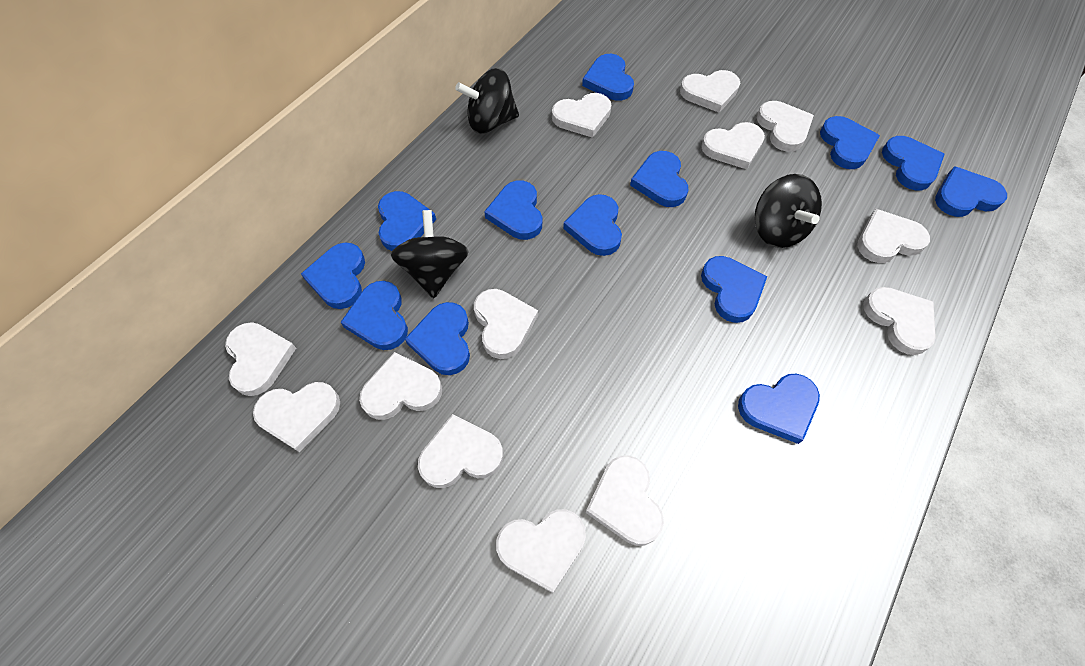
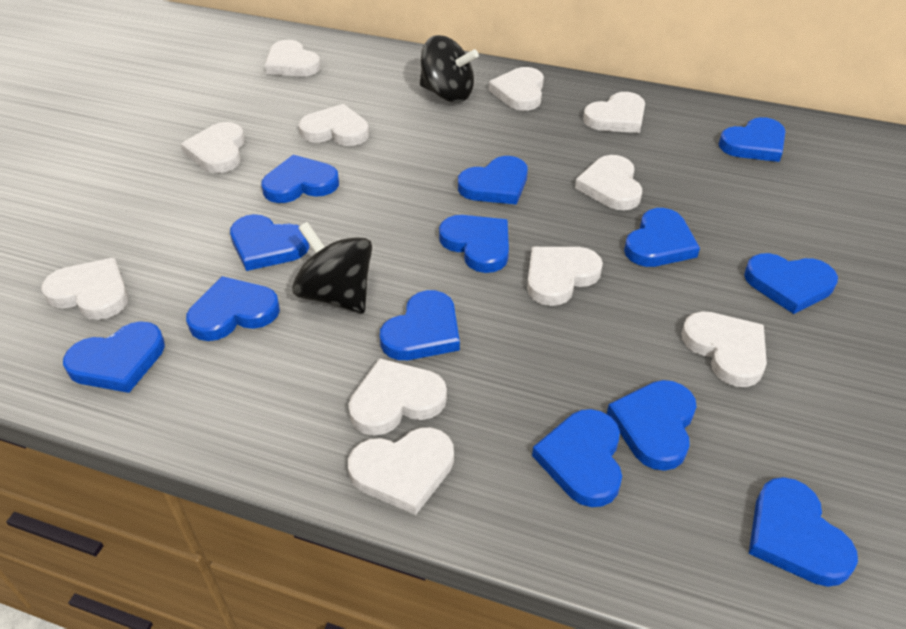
black spinning top: [391,210,469,298] [455,68,519,134] [754,174,822,248] = 3 -> [292,222,372,313] [420,35,479,103] = 2
white heart: [225,322,296,396] [253,382,340,452] [359,352,442,420] [418,414,503,488] [474,289,538,359] [496,509,586,593] [552,93,611,138] [586,455,664,546] [680,70,740,113] [701,122,765,169] [757,101,814,152] [857,209,930,263] [863,287,936,355] = 13 -> [41,258,128,320] [181,122,245,173] [265,40,321,77] [299,104,369,146] [348,358,447,436] [348,427,454,515] [488,67,544,111] [527,247,603,306] [575,155,642,210] [583,92,645,133] [681,311,767,387] = 11

